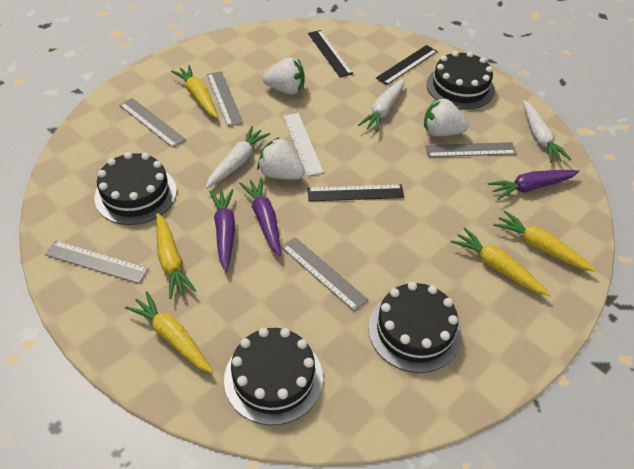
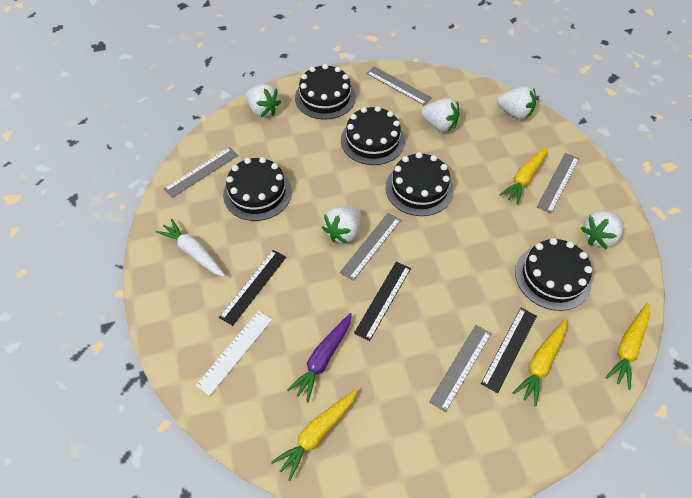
black cake: [94,152,177,225] [224,328,323,425] [368,282,462,373] [426,51,495,109] = 4 -> [223,157,292,221] [295,64,356,120] [341,106,405,165] [385,152,454,216] [515,238,592,311] = 5
purple carrot: [209,189,235,272] [239,177,281,256] [488,170,580,200] = 3 -> [287,313,352,402] = 1
white carrot: [206,126,270,188] [358,78,404,133] [523,100,571,163] = 3 -> [156,219,226,277] = 1
white strawberry: [257,137,305,179] [263,57,305,95] [424,98,469,136] = 3 -> [246,84,281,117] [322,206,361,244] [421,98,460,132] [497,86,536,120] [581,211,623,249] = 5
yellow carrot: [125,291,213,373] [156,213,196,299] [171,65,218,118] [451,227,551,296] [493,211,596,272] = 5 -> [271,390,357,481] [500,146,547,205] [513,319,567,407] [605,303,650,390] = 4

